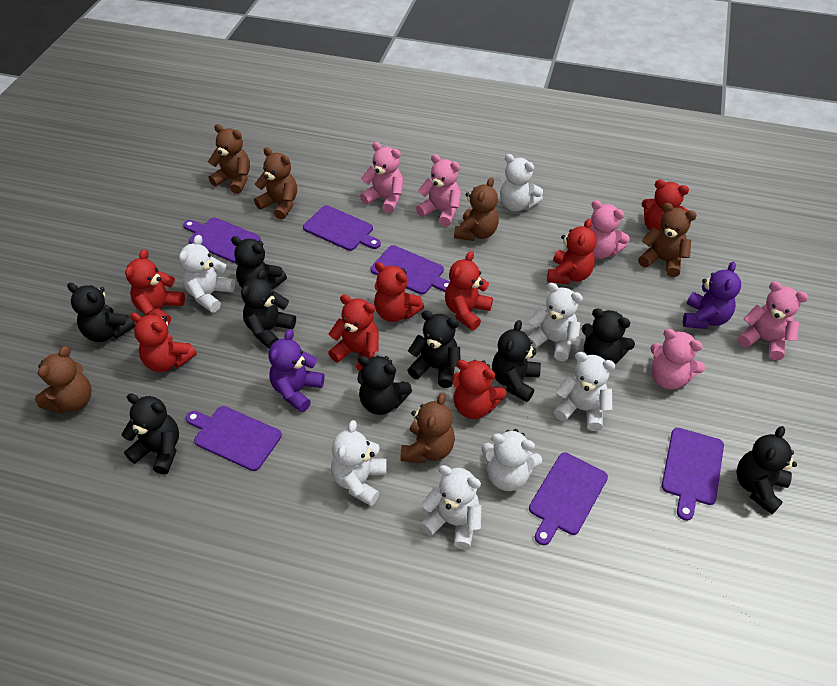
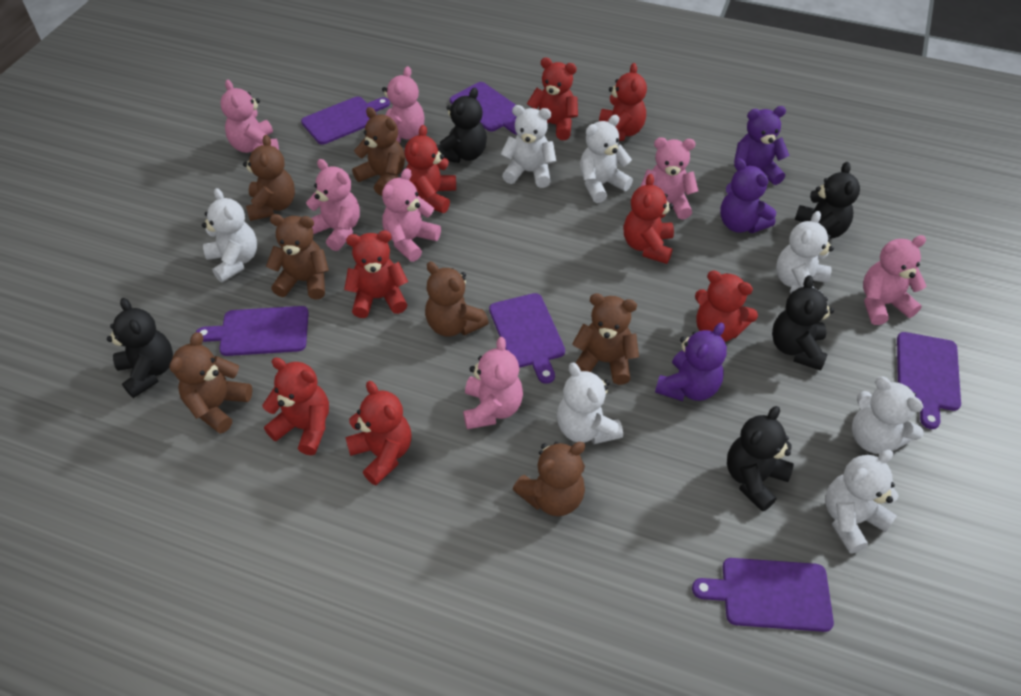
black teddy bear: [67,283,135,342] [122,393,179,474] [231,236,287,289] [241,269,296,349] [357,355,412,415] [407,311,461,388] [492,320,541,402] [582,308,635,364] [736,426,797,514] = 9 -> [107,298,173,398] [438,88,487,163] [727,406,794,512] [772,275,834,371] [795,162,860,238] = 5
brown teddy bear: [35,346,91,413] [208,124,250,194] [254,147,297,220] [400,393,455,463] [454,177,499,241] [638,203,697,277] = 6 -> [169,332,252,434] [243,135,295,221] [266,214,329,300] [352,107,405,196] [425,261,489,336] [513,442,585,516] [572,293,639,385] = 7
pink teddy bear: [360,142,403,213] [416,154,461,227] [584,200,630,259] [651,329,705,390] [738,281,808,360] = 5 -> [220,80,279,153] [306,159,360,251] [382,66,424,143] [382,168,441,262] [463,337,523,429] [640,137,698,220] [863,235,927,325] = 7
purple teddy bear: [268,329,325,412] [683,262,741,329] = 2 -> [655,322,727,401] [720,159,776,233] [734,106,789,185] = 3

